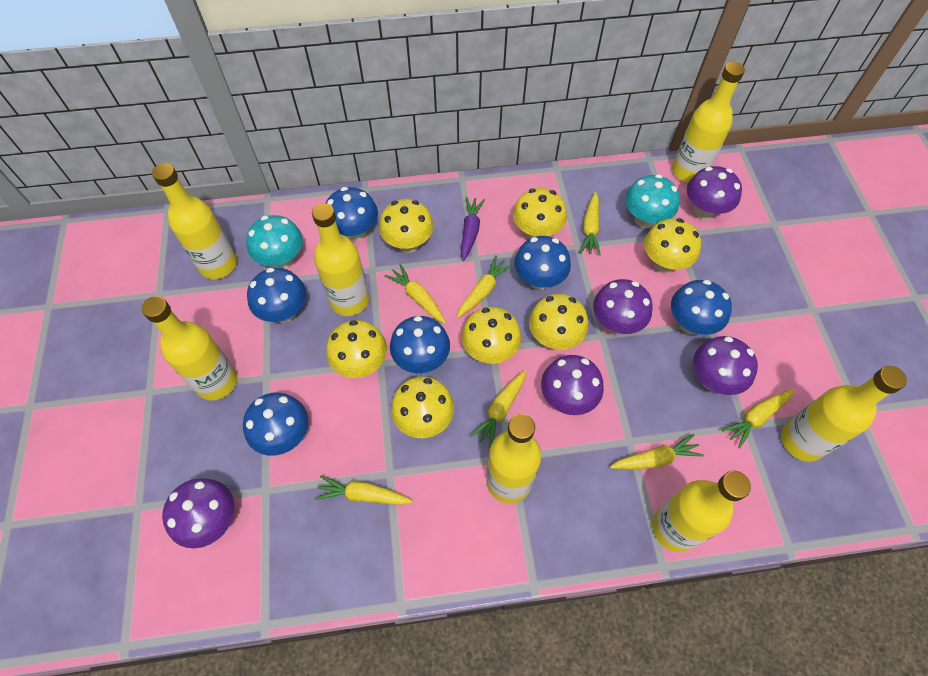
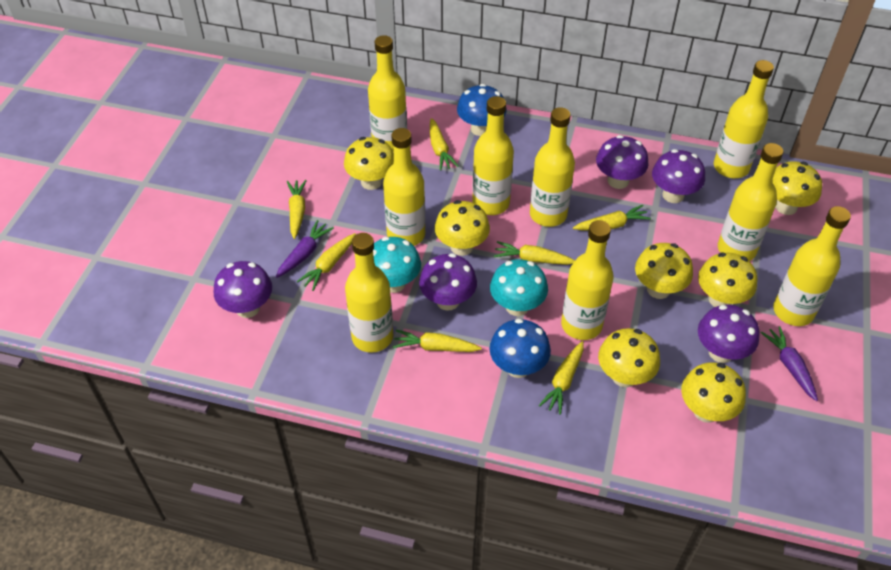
blue mushroom: [243,393,309,456] [247,268,306,322] [326,187,378,241] [390,316,450,373] [514,236,571,290] [671,280,732,335] = 6 -> [457,84,506,136] [490,318,551,378] = 2
purple carrot: [461,197,485,261] = 1 -> [276,220,334,278] [761,326,818,401] = 2
yellow bottle: [142,296,237,400] [152,163,237,279] [312,203,369,316] [486,414,541,504] [652,471,751,552] [672,62,745,183] [781,366,907,462] = 7 -> [345,233,393,353] [368,35,407,153] [383,128,425,246] [472,96,514,215] [530,107,575,227] [561,220,614,340] [714,60,774,178] [718,143,783,261] [773,206,851,326] = 9

